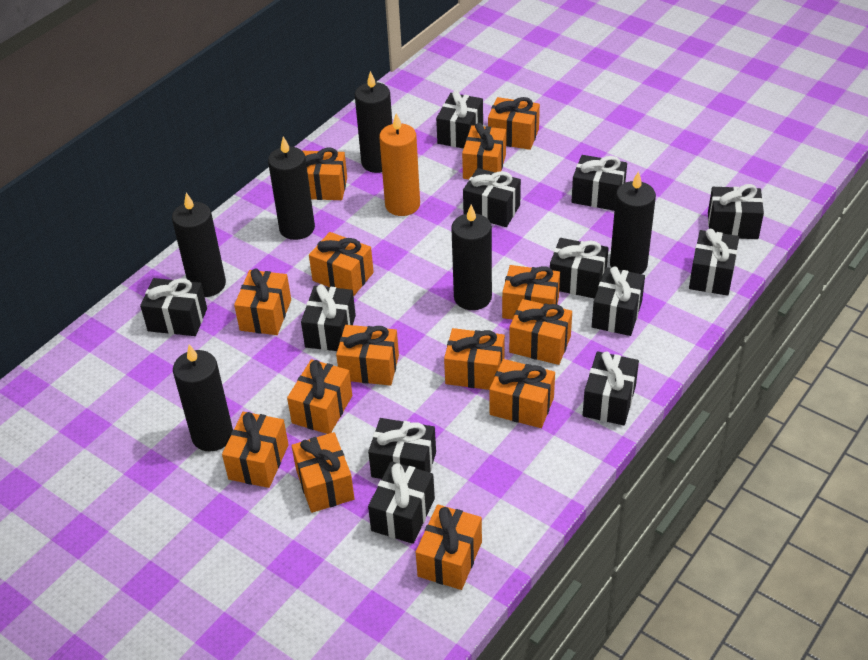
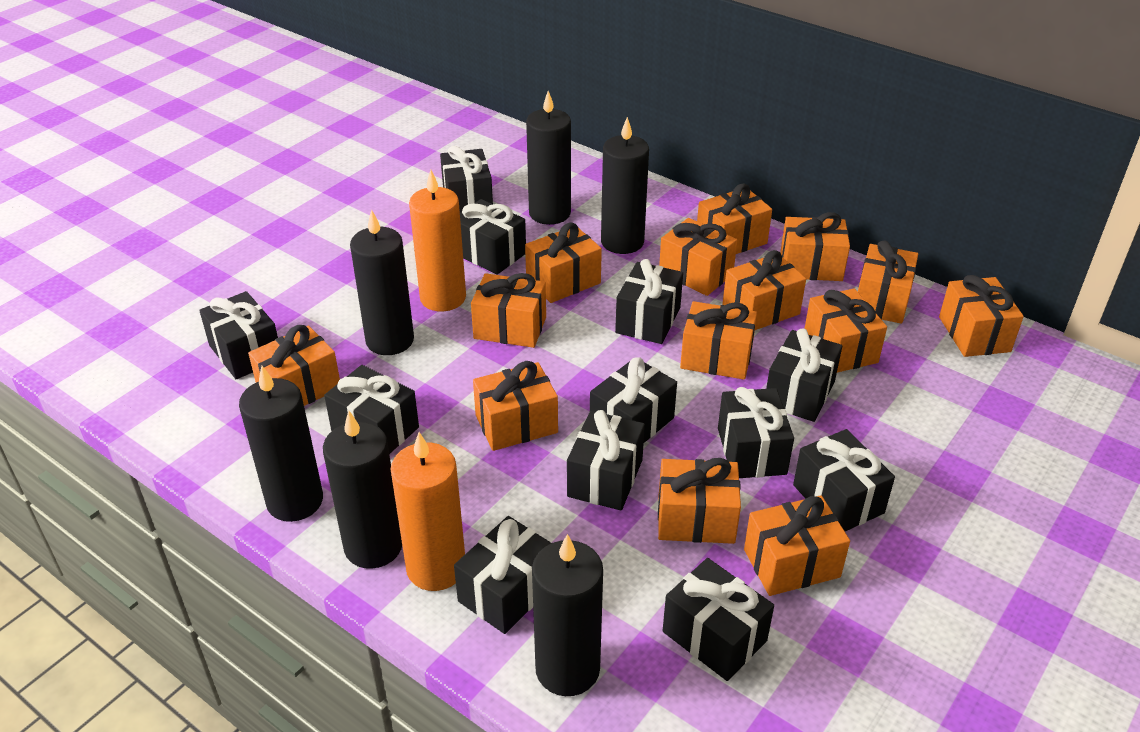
orange candle: [379,113,420,216] = 1 -> [391,432,465,591] [409,170,466,312] = 2

